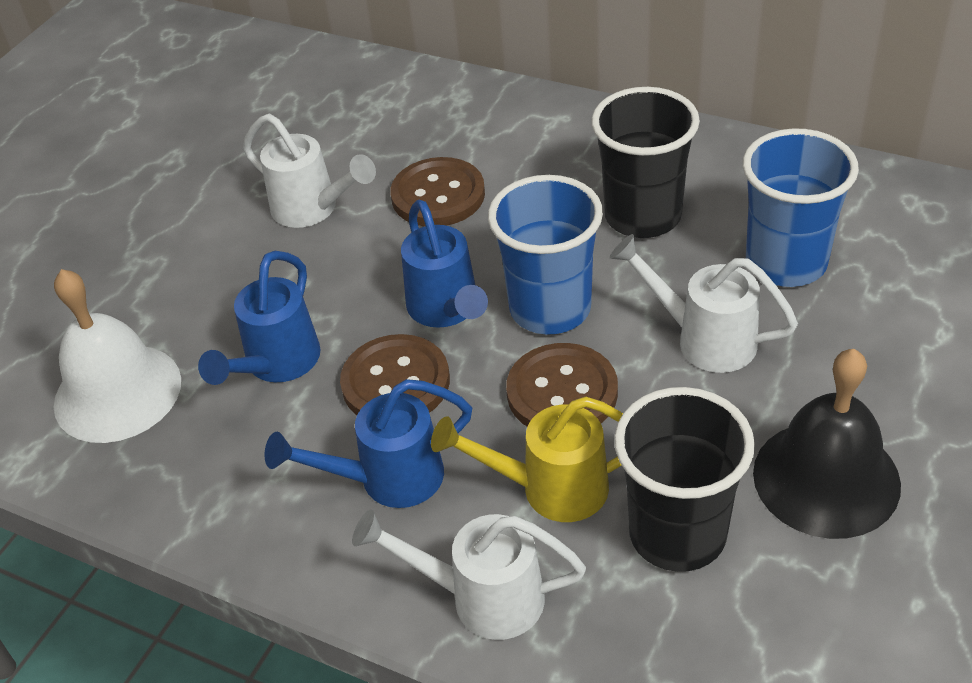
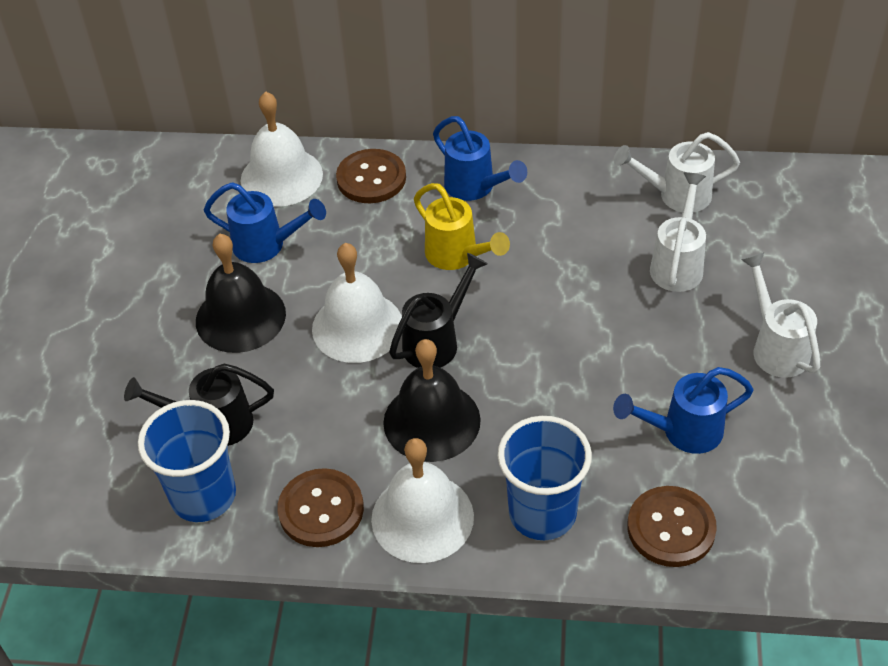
black bell: [753,349,901,539] = 1 -> [196,234,286,353] [383,339,481,462] = 2
black cup: [591,87,700,238] [614,387,755,572] = 2 -> none = 0
black watering can: none = 0 -> [124,363,274,446] [389,253,487,368] = 2
white bell: [54,269,181,443] = 1 -> [241,91,323,207] [312,243,402,363] [371,438,474,563] = 3

